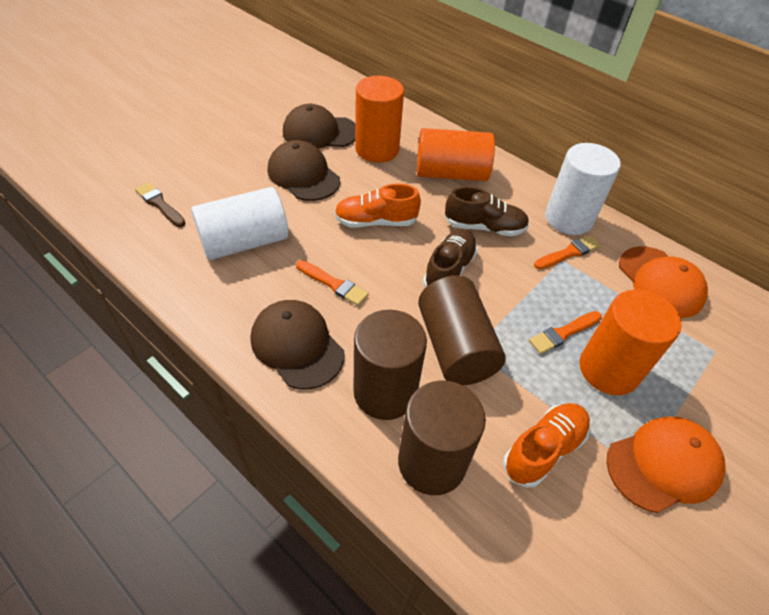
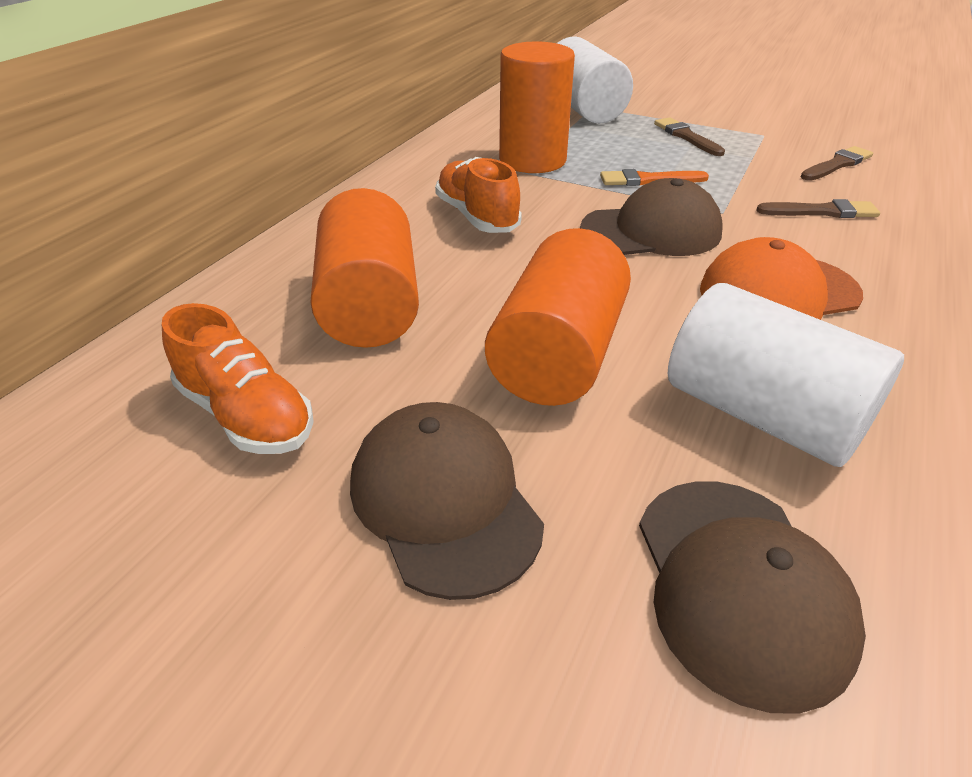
brown brush: [135,182,186,227] = 1 -> [654,117,725,156] [756,199,880,218] [801,146,873,181] = 3
brown cylinder: [354,310,427,420] [398,381,486,495] [418,276,506,385] = 3 -> none = 0
brown shoe: [423,229,478,288] [445,186,529,236] = 2 -> none = 0
orange brush: [296,260,369,306] [529,311,602,354] [534,235,601,269] = 3 -> [600,169,709,186] = 1
orange cap: [606,417,726,513] [619,246,708,318] = 2 -> [700,237,863,320] = 1

